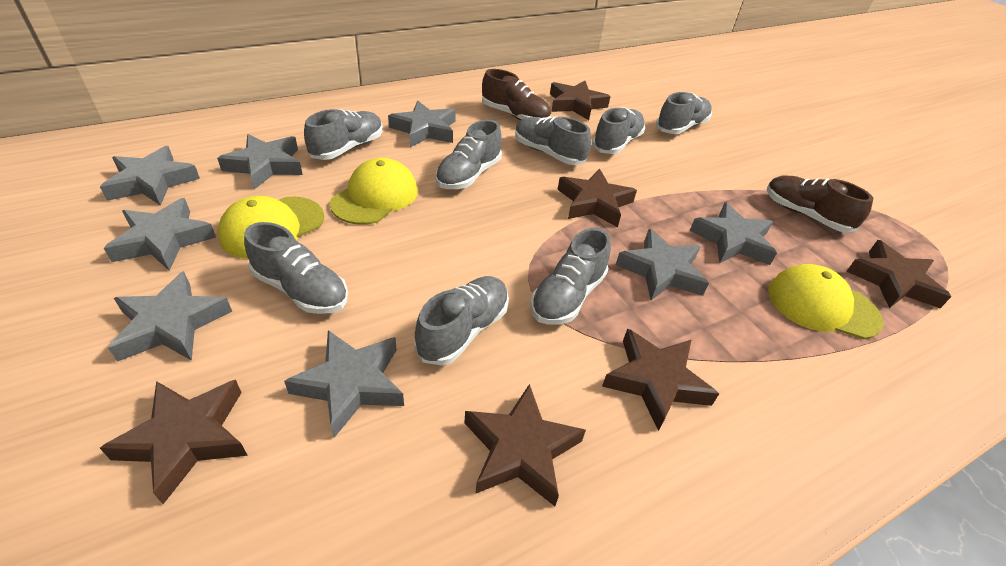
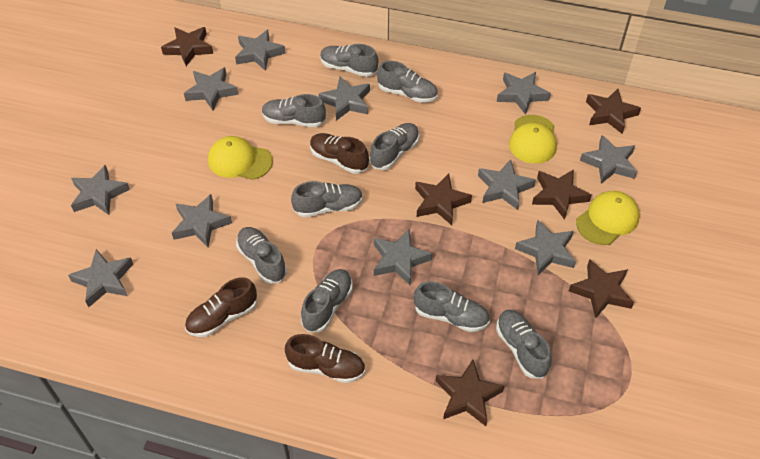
brown shoe: [482,69,551,120] [767,176,873,233] = 2 -> [185,277,257,337] [285,334,365,383] [310,133,369,174] = 3
grey shoe: [244,222,348,314] [304,109,383,160] [414,276,509,365] [435,120,502,189] [515,116,591,165] [530,228,611,325] [592,108,645,154] [656,92,712,134] = 8 -> [236,227,287,284] [262,94,326,127] [291,181,363,218] [301,269,353,332] [320,44,378,77] [369,123,419,170] [377,61,438,103] [414,281,490,332] [496,310,552,379] = 9
grey star: [100,146,200,206] [104,198,216,271] [108,271,232,362] [217,134,303,189] [284,330,404,438] [388,101,456,147] [616,229,709,300] [690,202,777,265] = 8 -> [68,249,133,307] [71,165,130,215] [172,194,232,247] [184,67,238,110] [235,30,286,71] [318,77,370,121] [374,229,432,286] [478,159,536,210] [497,72,551,115] [515,220,576,275] [580,135,637,184] = 11

